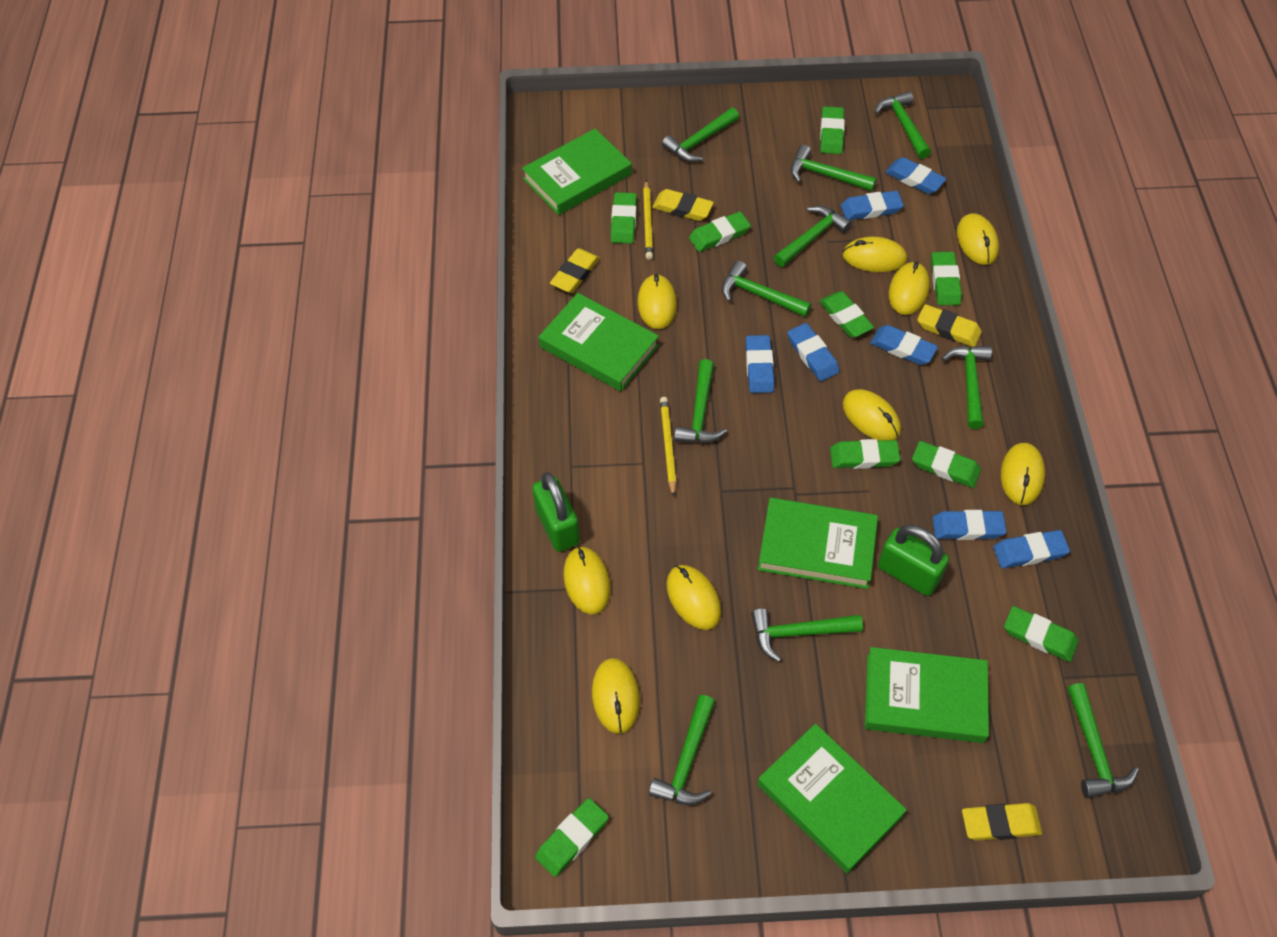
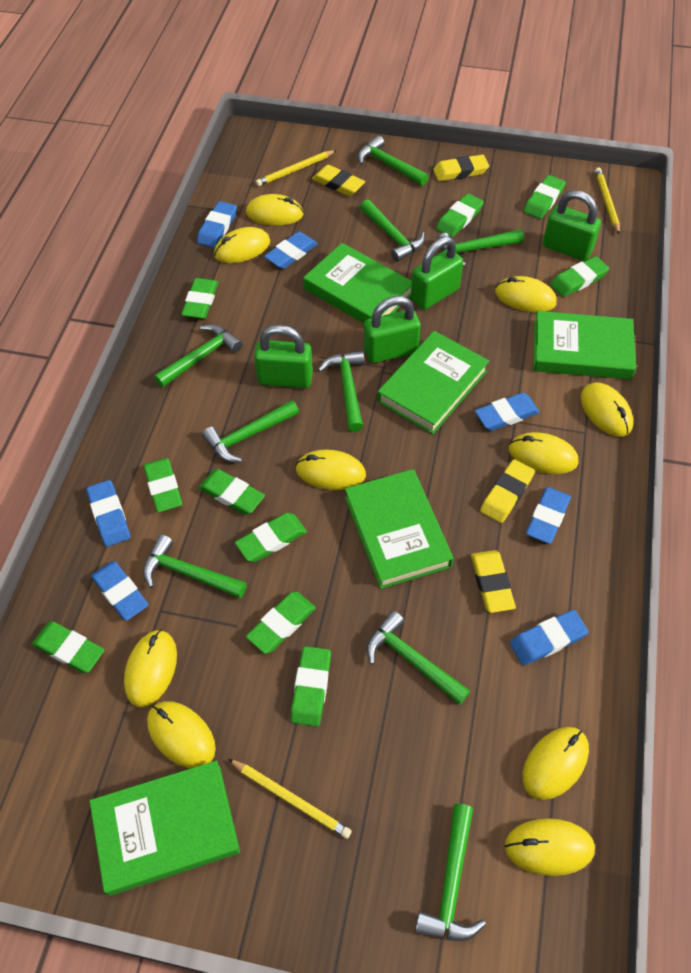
green eraser: [535,798,609,877] [611,192,637,244] [689,211,751,252] [819,291,874,338] [820,106,845,154] [830,439,900,469] [912,441,981,488] [931,252,962,305] [1004,606,1078,662] = 9 -> [32,621,104,673] [144,458,182,512] [181,278,218,319] [198,469,265,515] [235,513,307,562] [246,592,316,654] [290,646,331,727] [436,193,484,237] [523,175,566,219] [550,256,609,297] = 10
green hammer: [649,695,715,805] [662,108,739,162] [674,359,727,443] [722,260,811,317] [751,608,863,662] [774,206,852,267] [791,145,876,191] [874,91,931,159] [942,346,992,429] [1067,683,1139,798] = 10 -> [143,534,247,598] [154,324,242,387] [202,400,299,462] [318,350,365,432] [358,135,428,186] [360,200,425,262] [366,610,470,705] [415,803,486,941] [437,229,524,266] = 9
green padlock: [532,472,580,552] [878,524,949,596] = 2 -> [254,325,313,388] [364,296,421,363] [411,236,463,310] [543,190,601,261] = 4
yellow mouse: [563,546,611,615] [592,658,640,734] [637,274,677,329] [666,565,721,630] [843,237,907,272] [843,389,901,441] [889,262,930,315] [957,213,999,265] [1001,443,1045,505] = 9 -> [124,630,177,707] [147,701,216,768] [214,227,270,263] [246,194,304,226] [296,450,366,490] [495,276,557,313] [505,818,595,876] [509,432,578,474] [522,727,589,800] [581,382,633,437] = 10
yellow pencil: [643,180,653,260] [660,397,676,497] = 2 -> [228,759,352,839] [256,150,336,186] [595,167,620,235] = 3

